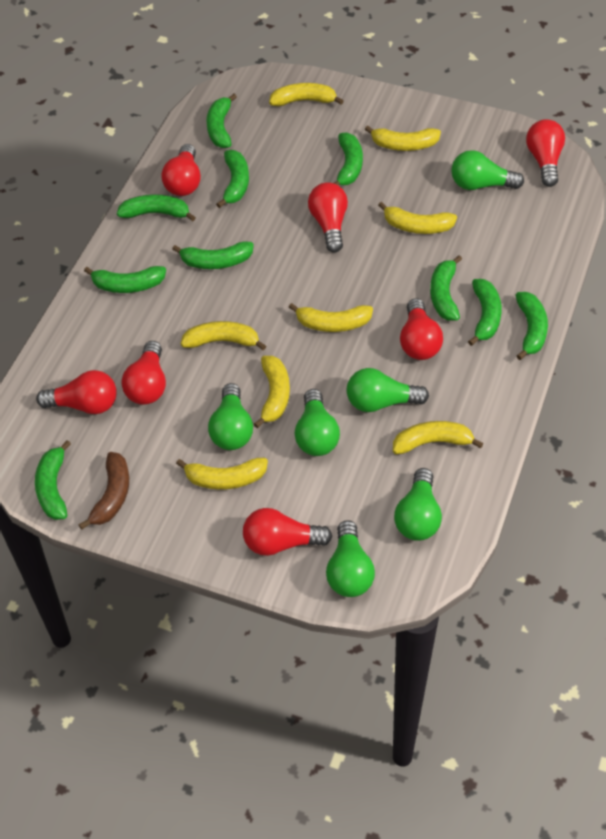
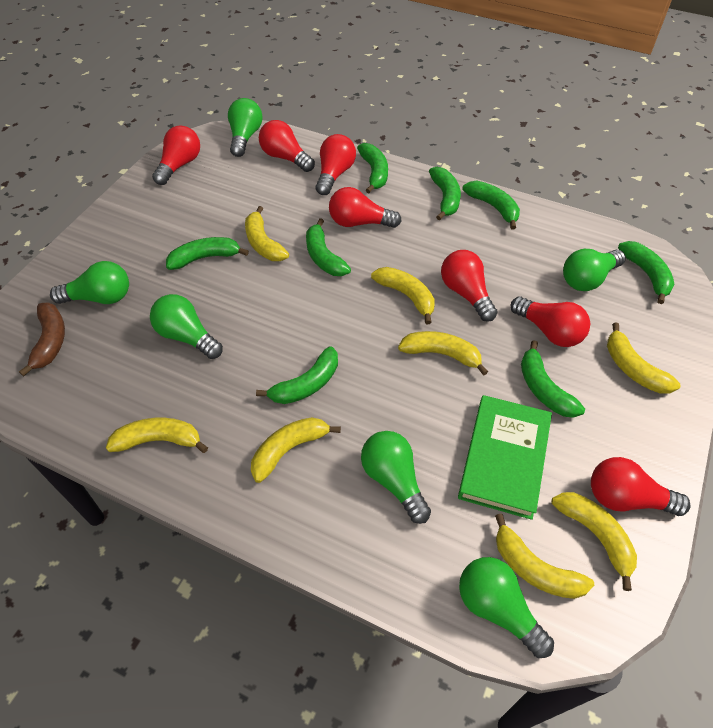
green banana: [35,440,71,520] [84,266,166,293] [117,194,196,221] [172,241,254,269] [206,94,237,148] [216,150,249,208] [334,132,363,186] [430,255,462,321] [468,279,502,346] [515,292,548,360] = 10 -> [166,237,249,270] [256,346,338,404] [306,218,351,276] [357,143,388,193] [429,167,461,220] [463,181,520,230] [521,340,585,418] [618,241,674,304] = 8
green book: none = 0 -> [458,395,552,520] = 1

